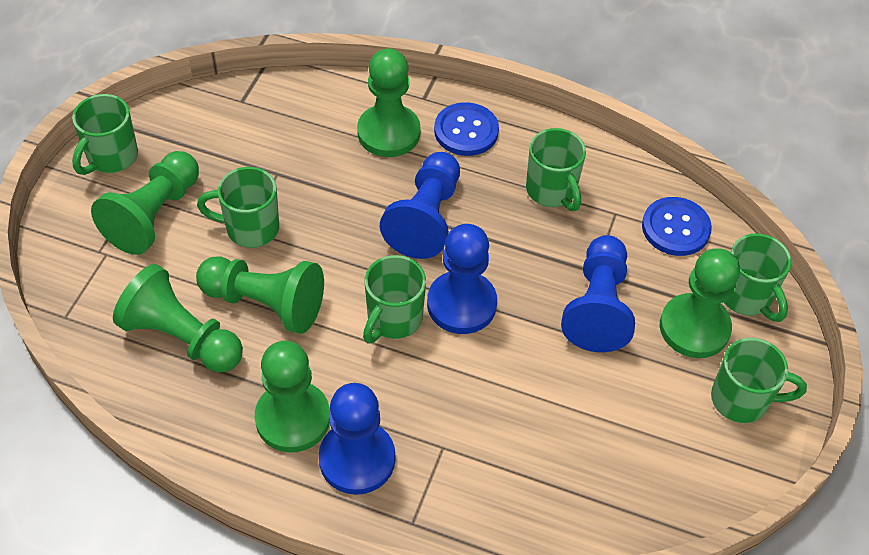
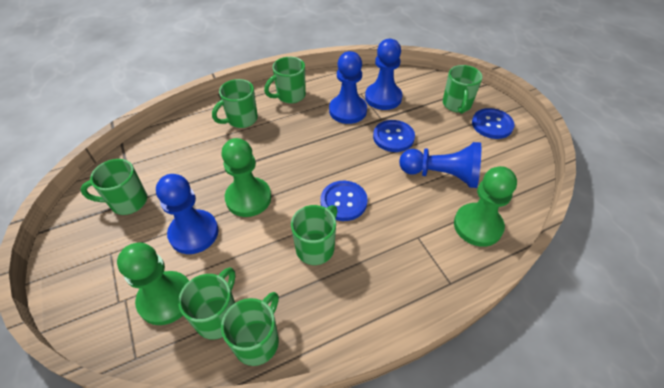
blue button: [434,102,499,156] [642,197,712,256] = 2 -> [320,181,368,221] [373,120,415,152] [472,108,515,139] = 3
green mug: [72,94,138,175] [197,167,279,248] [363,255,426,343] [526,128,586,211] [711,338,807,423] [723,233,792,322] = 6 -> [80,159,147,215] [178,267,235,339] [212,79,258,128] [221,292,279,366] [264,57,306,104] [291,205,337,265] [443,65,483,114] = 7
green pawn: [91,151,199,255] [113,264,243,373] [196,256,324,334] [255,341,330,452] [357,48,421,157] [660,248,740,358] = 6 -> [117,242,189,325] [222,138,271,217] [454,166,517,247] = 3

